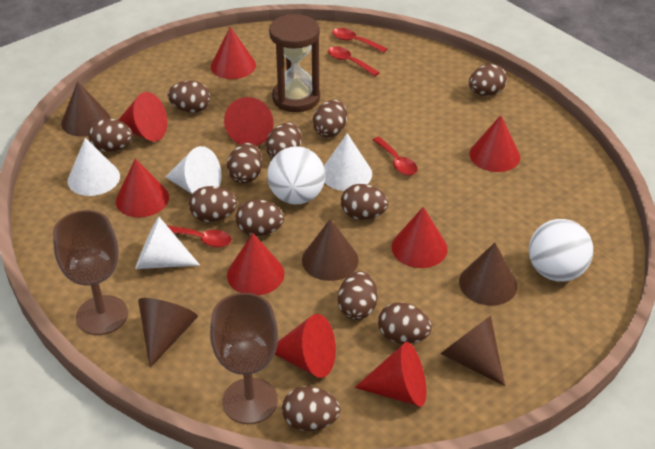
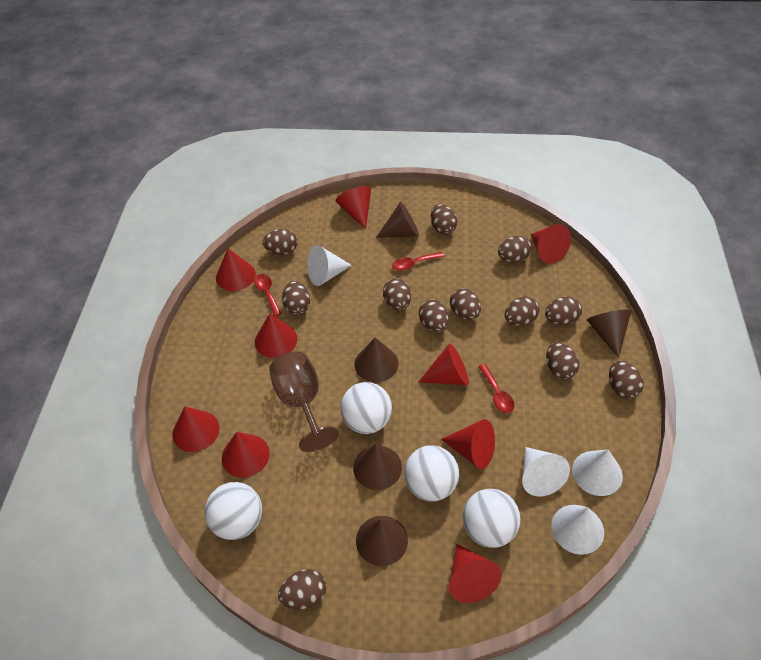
brown goblet: [53,210,128,335] [210,293,278,424] = 2 -> [269,351,339,452] = 1
brown hourglass: [269,14,320,112] = 1 -> none = 0
red spoon: [168,226,232,247] [328,46,380,77] [332,28,388,53] [373,137,418,176] = 4 -> [254,274,282,317] [392,252,445,271] [478,364,515,413] = 3
white ball: [267,146,325,204] [529,219,593,282] = 2 -> [205,482,262,540] [340,382,392,434] [404,445,459,501] [462,489,521,548] = 4

